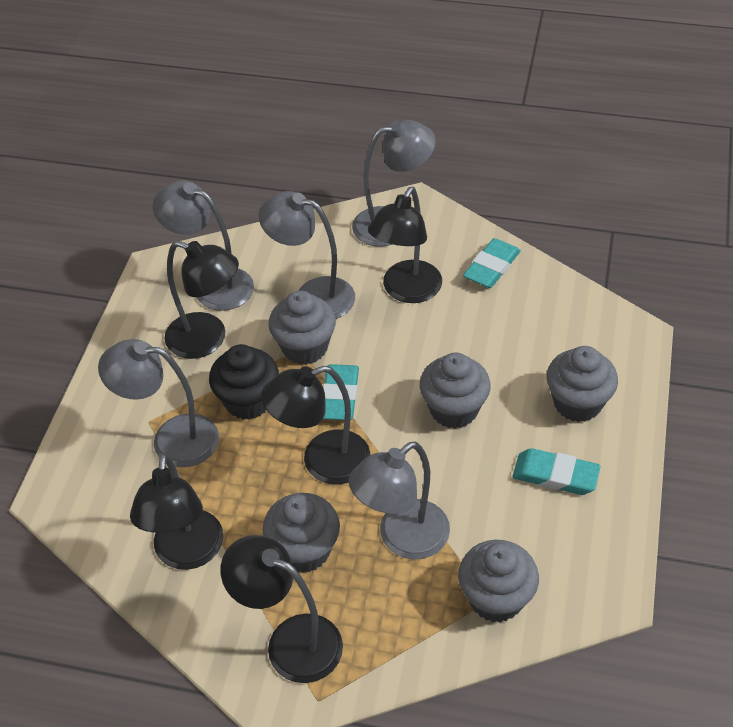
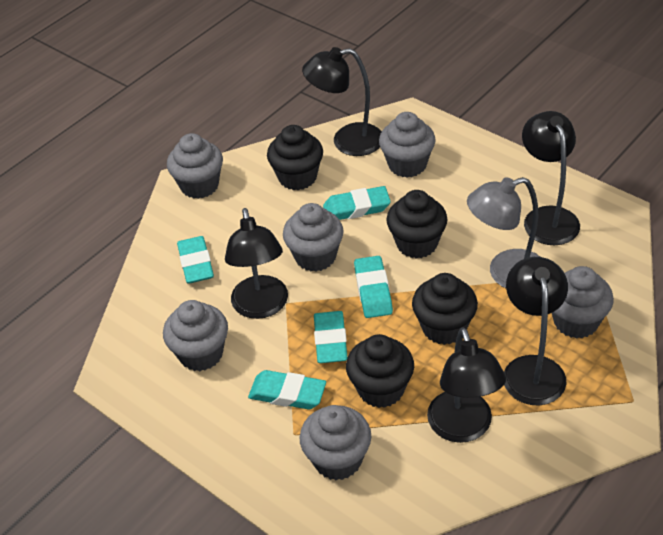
black cupcake: [209,344,279,420] = 1 -> [267,125,323,190] [346,334,414,408] [386,190,447,259] [412,273,478,345] = 4
grey cupcake: [262,493,340,573] [268,291,336,365] [420,353,491,429] [458,540,539,623] [546,346,618,422] = 5 -> [163,300,228,371] [167,133,223,199] [283,203,344,272] [300,405,371,480] [379,112,436,177] [552,266,614,339] = 6
grey lamp: [98,339,219,467] [153,181,254,311] [258,191,355,319] [348,442,450,560] [352,120,436,247] = 5 -> [467,177,540,288] = 1
turquoise eraser: [323,364,359,420] [463,238,521,288] [513,448,601,495] = 3 -> [177,236,214,284] [248,370,326,409] [314,311,348,363] [323,186,391,220] [354,256,393,318] = 5

